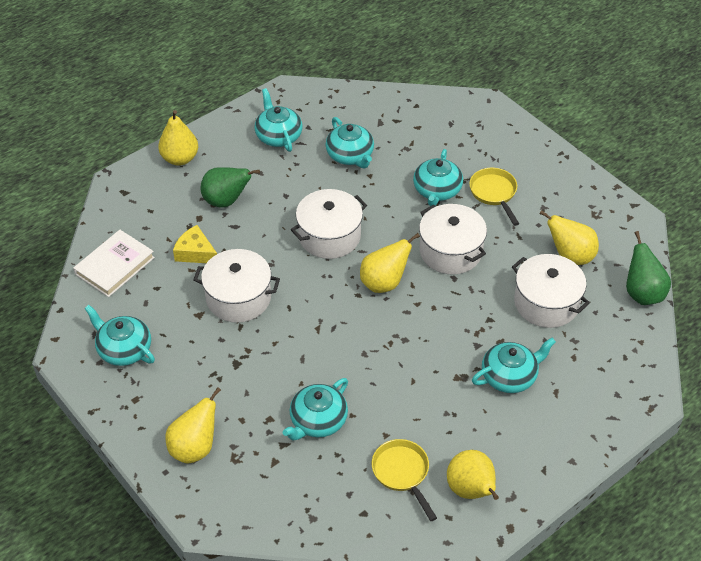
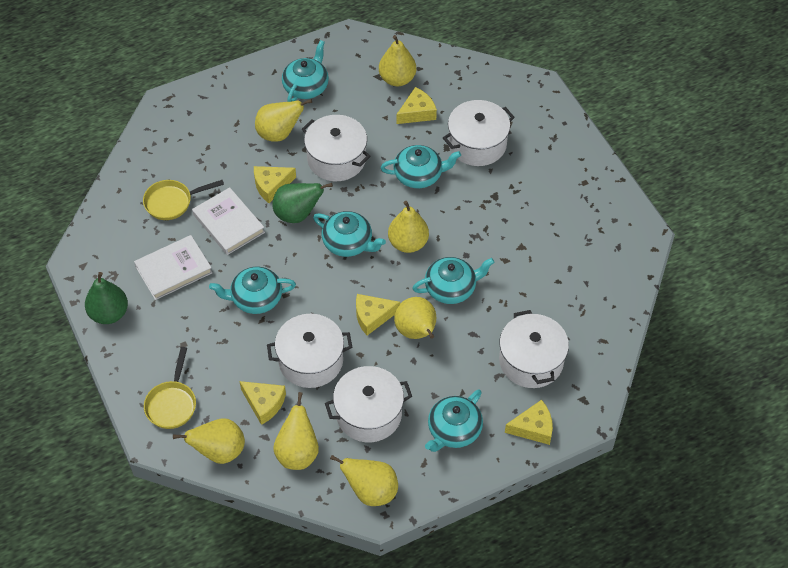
white book: [73,230,155,297] = 1 -> [134,235,212,300] [192,187,265,255] = 2
white pot: [193,249,280,323] [291,189,367,259] [419,204,487,275] [512,254,590,328] = 4 -> [267,314,352,388] [302,115,371,181] [325,366,412,442] [443,100,515,166] [499,310,569,388] = 5
yellow cheese: [173,225,217,263] = 1 -> [240,381,286,425] [254,166,296,203] [356,294,400,335] [397,87,437,124] [505,400,553,445] = 5
yellow pear: [158,110,198,166] [165,387,221,464] [360,233,420,293] [447,450,499,500] [539,210,599,265] = 5 -> [173,418,245,464] [255,99,312,142] [273,392,319,470] [330,455,398,506] [379,35,416,86] [388,201,429,253] [394,297,436,339] = 7

